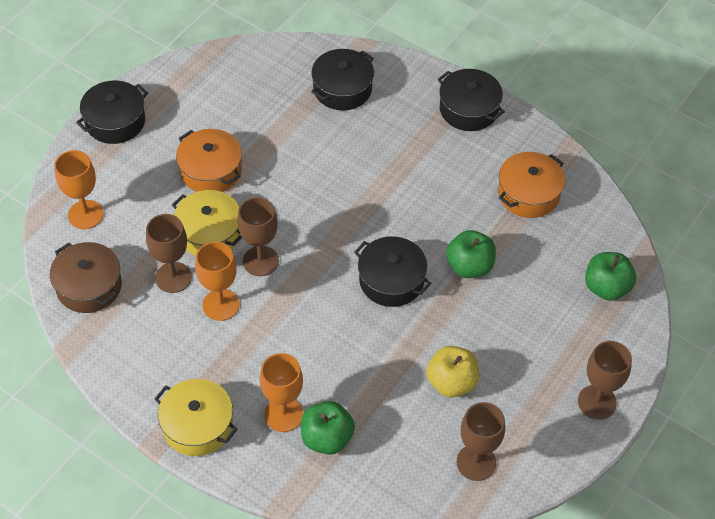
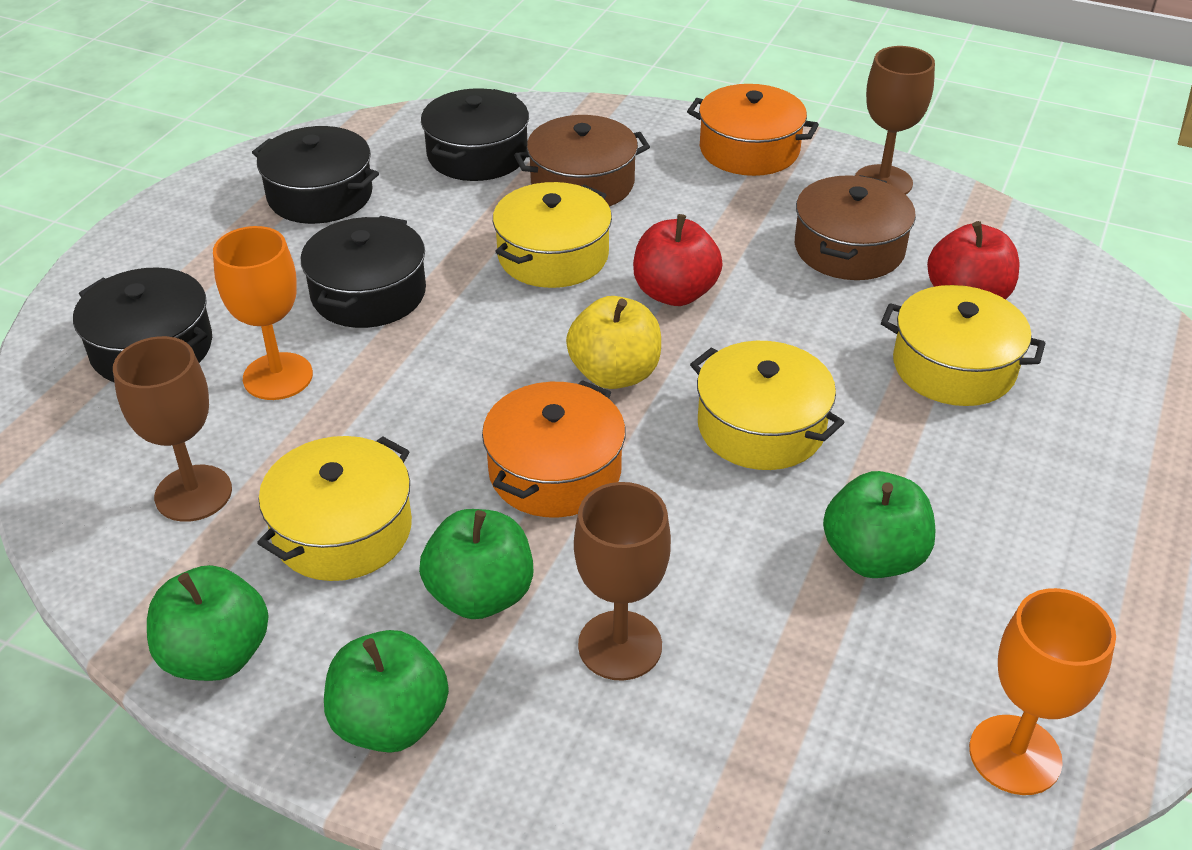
brown goblet: [146,214,192,293] [237,197,279,276] [457,402,505,481] [578,341,632,420] = 4 -> [113,336,232,522] [574,482,671,681] [855,46,935,195] = 3
brown pot: [50,242,122,313] = 1 -> [514,115,650,206] [795,175,916,280] = 2
green apple: [301,401,355,455] [446,230,496,278] [585,252,636,301] = 3 -> [147,565,269,681] [324,630,449,753] [419,509,533,619] [823,471,935,578] = 4
orange goblet: [55,150,104,229] [195,242,239,321] [260,353,303,432] = 3 -> [213,226,313,400] [969,588,1116,795] = 2
red apple: none = 0 -> [633,214,723,306] [927,221,1020,300] = 2
yellow pot: [154,379,238,456] [172,190,242,256] = 2 -> [257,436,412,581] [493,182,612,288] [690,341,844,470] [881,285,1045,406] = 4

